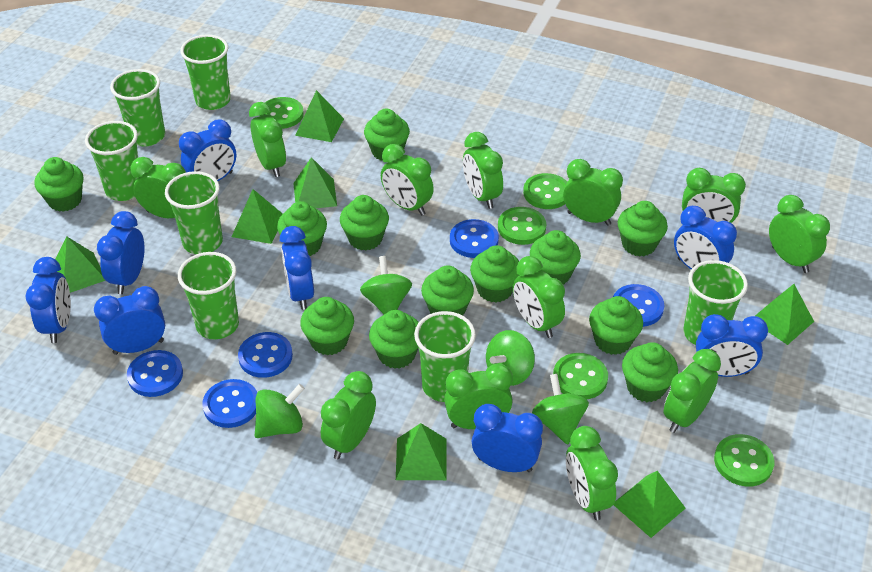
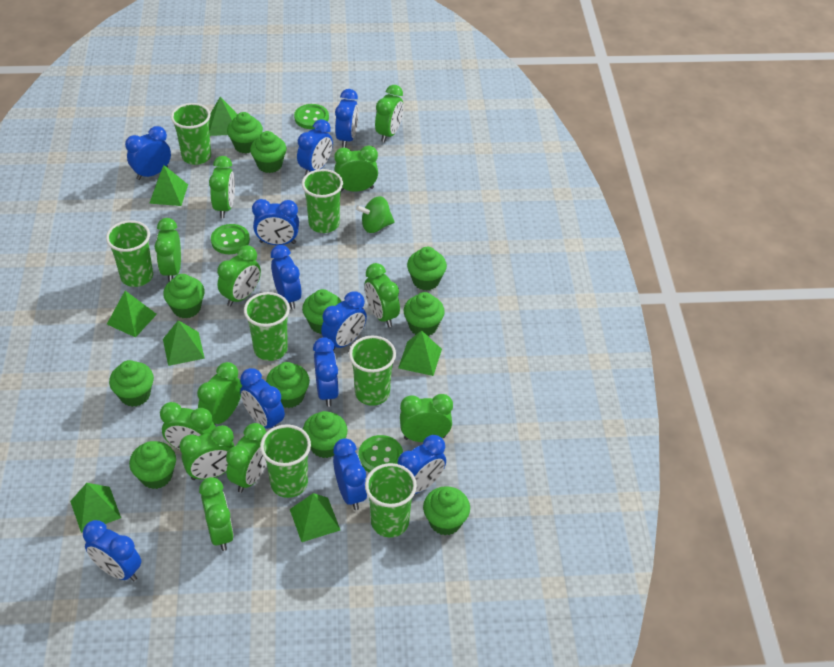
blue button: [127,350,183,397] [203,379,257,428] [238,332,293,378] [450,219,499,258] [613,284,664,327] = 5 -> none = 0
blue clock: [25,257,71,343] [94,286,165,355] [97,211,144,294] [179,120,236,181] [280,226,314,310] [472,404,543,472] [674,206,737,269] [696,314,768,377] = 8 -> [83,520,141,581] [125,126,171,180] [240,368,285,429] [252,199,299,245] [271,245,302,309] [297,119,333,175] [313,337,339,407] [321,291,367,351] [333,438,367,510] [335,89,359,148] [398,435,446,494] = 11
green button: [260,97,304,129] [498,207,546,245] [523,173,567,209] [553,353,608,399] [714,434,774,487] = 5 -> [211,224,250,254] [294,104,329,129] [358,435,403,473] = 3
green cupcake: [35,157,83,212] [277,201,327,256] [300,297,354,355] [340,195,389,251] [364,109,410,161] [369,310,419,369] [421,265,474,316] [470,245,519,302] [530,230,581,285] [589,296,643,355] [618,201,668,257] [622,342,678,402] = 12 -> [109,360,154,407] [129,441,176,489] [163,274,205,319] [227,112,263,154] [250,131,287,173] [266,362,310,408] [302,289,342,334] [303,411,348,458] [404,292,445,336] [407,247,447,291] [423,486,470,535] = 11
green spinning top: [255,384,305,438] [360,256,412,314] [486,330,535,386] [532,374,589,445] = 4 -> [356,196,395,233] = 1

